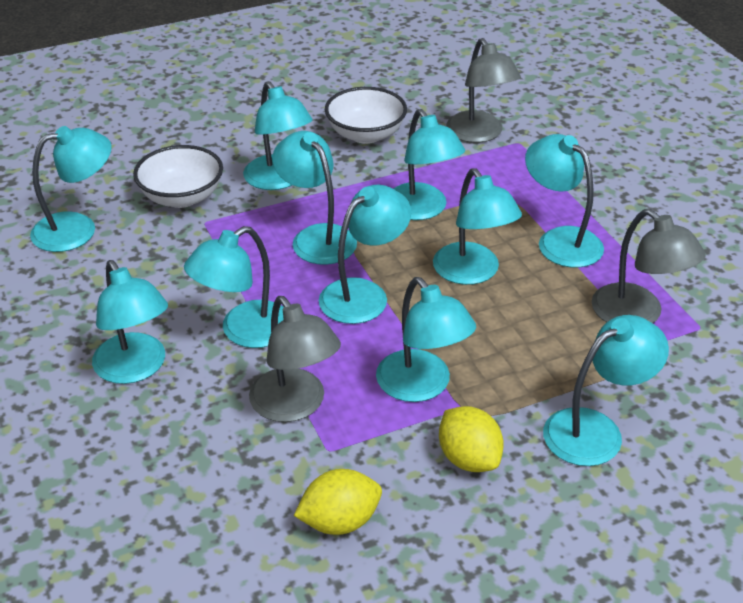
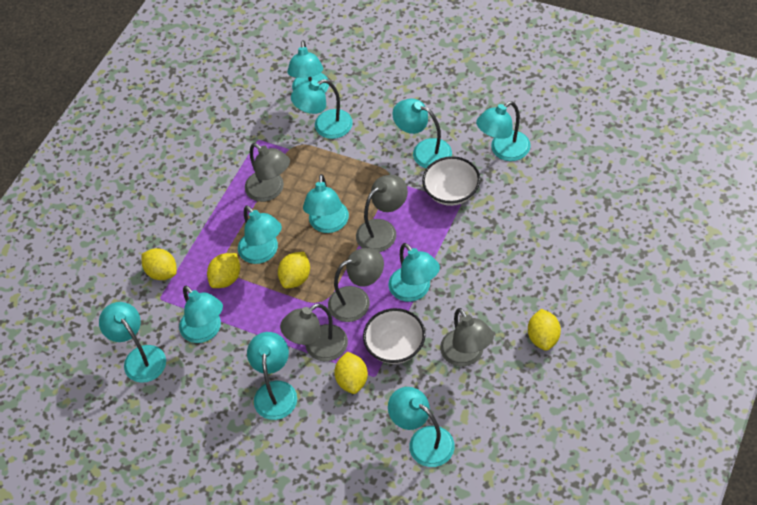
grey lamp: [249,296,341,422] [446,38,521,143] [592,209,706,323] = 3 -> [245,143,290,202] [280,303,348,361] [328,248,384,322] [356,175,408,252] [440,308,494,367] = 5
yellow lemon: [294,469,382,535] [439,406,504,472] = 2 -> [142,248,177,280] [207,253,240,288] [278,252,310,288] [334,352,368,394] [528,309,561,351] = 5

